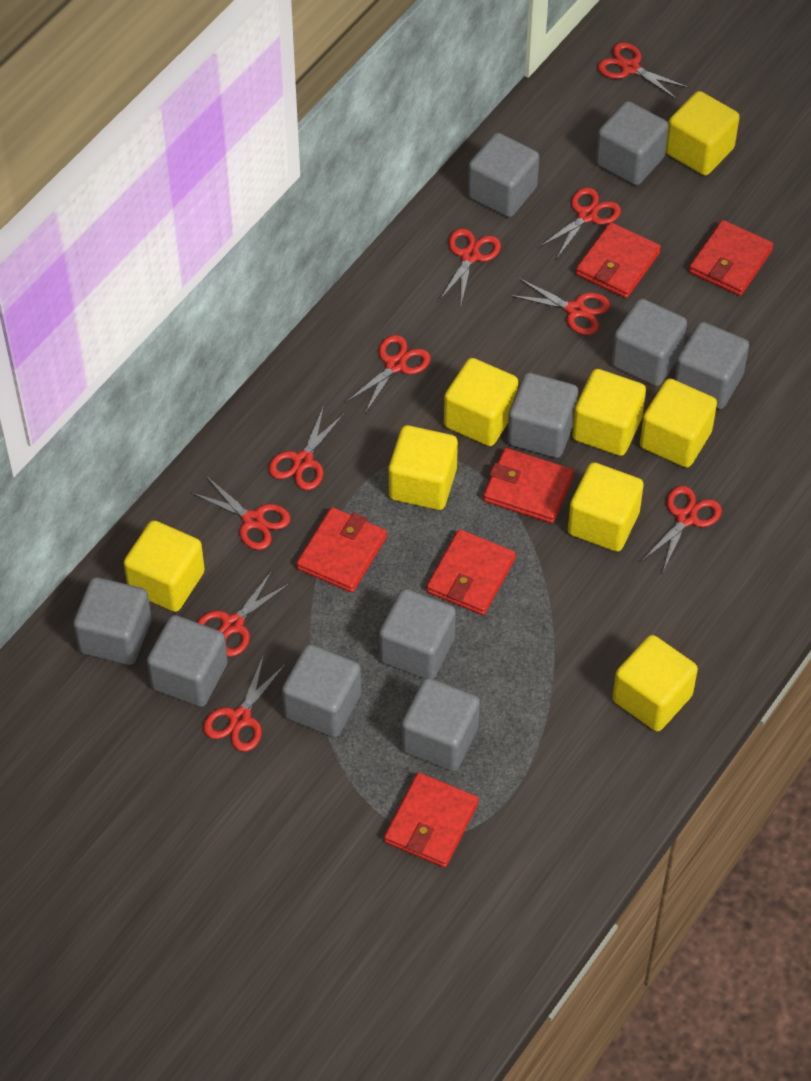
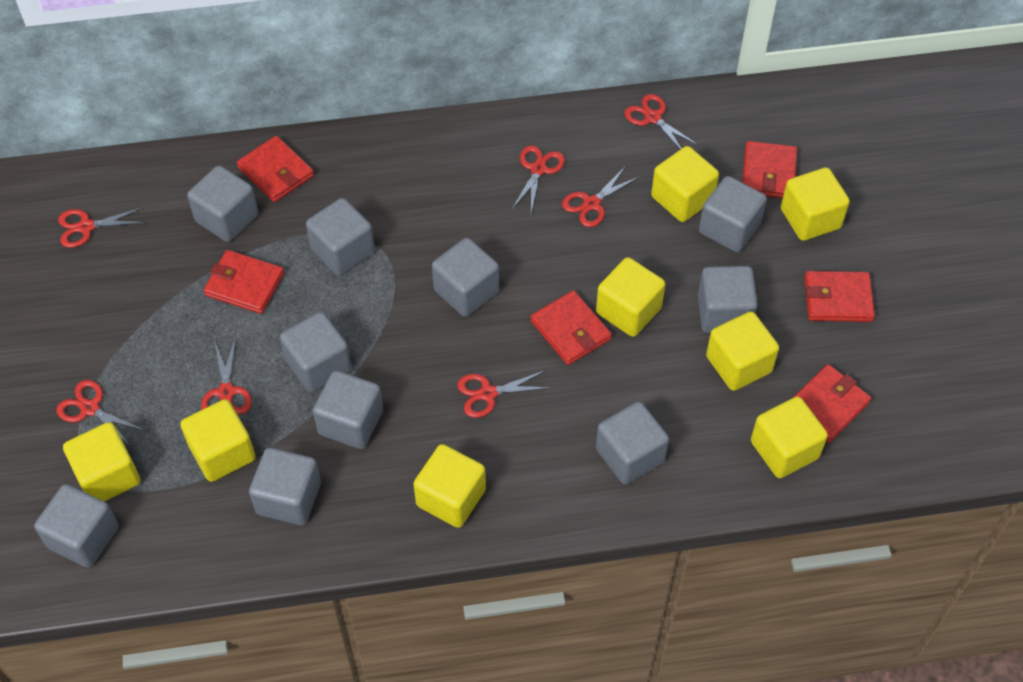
red scissors: [192,476,291,550] [197,571,290,657] [203,655,286,752] [269,406,345,490] [346,335,431,415] [439,228,501,305] [510,278,610,335] [538,187,621,259] [598,42,689,100] [641,486,722,574] = 10 -> [56,380,145,445] [58,207,145,248] [201,337,252,415] [457,370,551,418] [512,145,565,212] [562,167,640,227] [624,94,698,149] = 7

